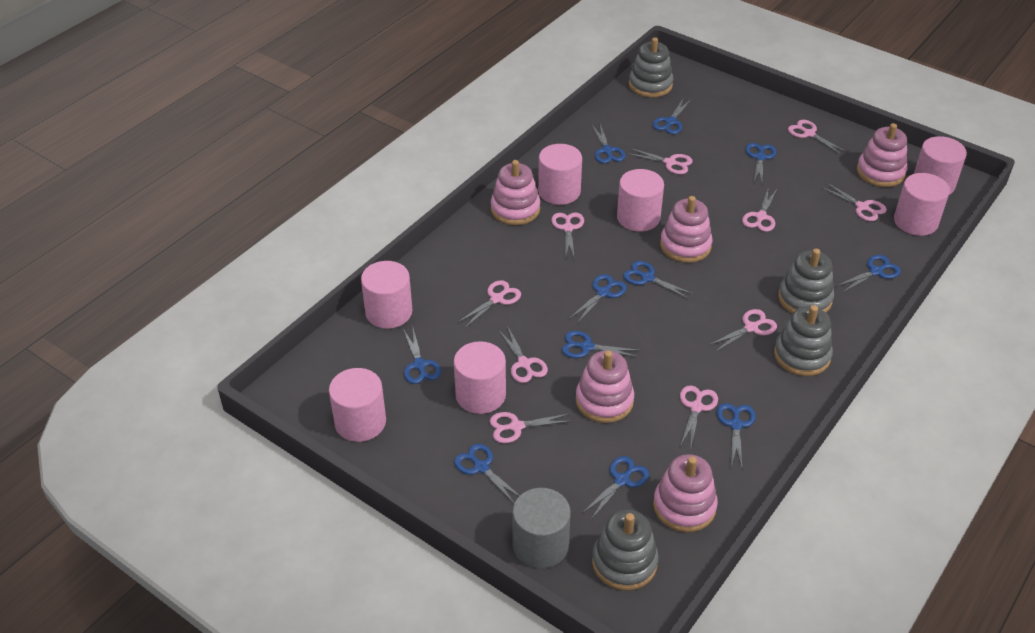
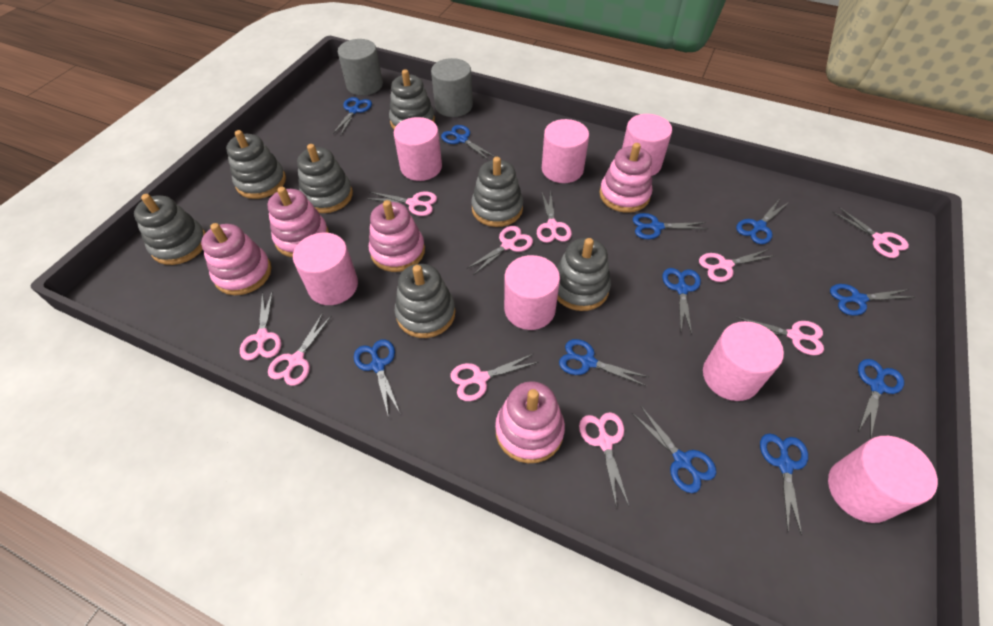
grey cylinder: [512,488,571,568] = 1 -> [338,39,383,96] [431,58,473,117] = 2
grey stacking toy: [592,510,658,591] [629,37,673,97] [774,305,833,376] [778,249,834,314] = 4 -> [134,194,206,265] [226,130,286,199] [297,144,353,213] [389,69,435,129] [395,264,456,338] [471,157,523,227] [557,238,611,311] = 7

